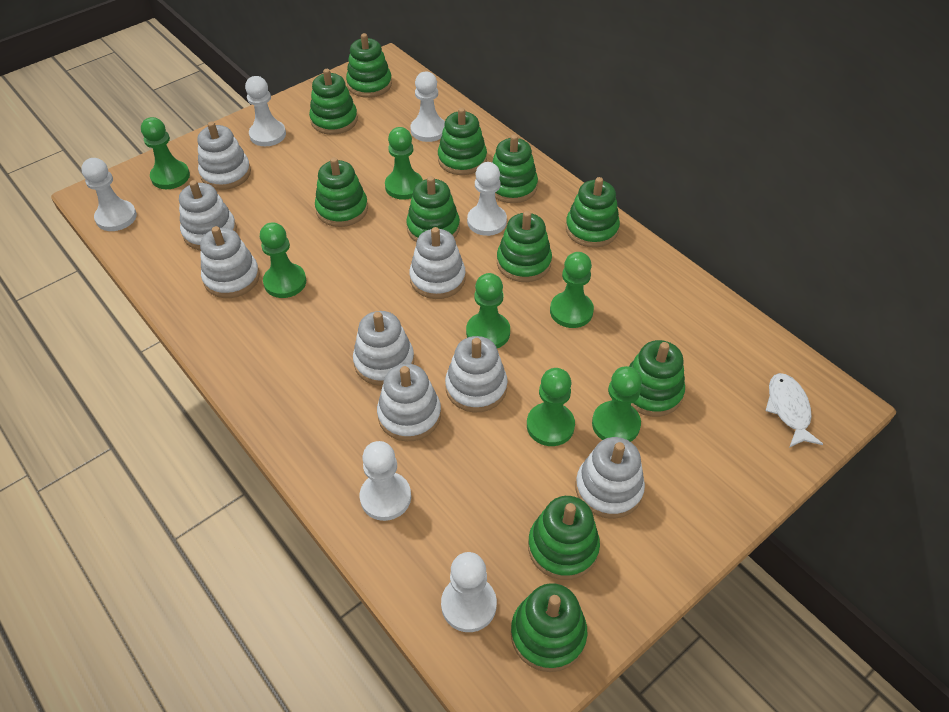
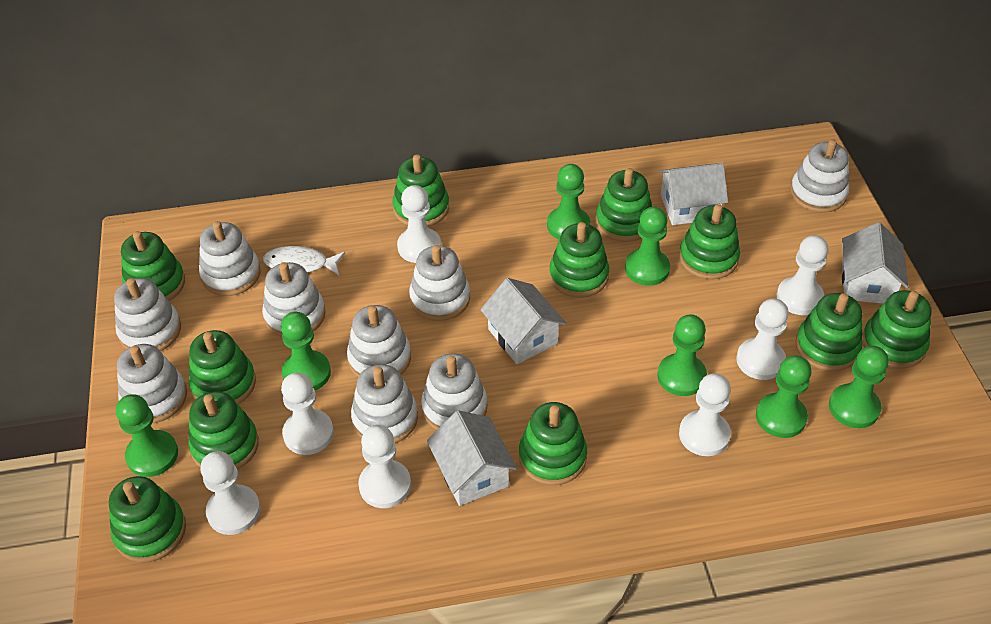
white house: none = 0 -> [427,410,517,506] [480,278,566,364] [659,163,728,225] [842,222,908,304] = 4
white pawn: [81,158,137,231] [245,76,286,146] [360,441,411,521] [411,72,445,142] [441,552,497,632] [467,162,507,236] = 6 -> [200,451,260,535] [281,373,334,455] [358,425,411,508] [397,185,441,263] [679,373,731,456] [736,298,789,380] [777,235,829,315] = 7
white stacking toy: [179,180,237,250] [197,121,251,190] [200,226,260,298] [353,311,414,386] [377,364,441,441] [409,227,466,299] [445,336,508,413] [575,437,645,519] = 8 -> [114,278,181,351] [117,344,187,423] [199,221,261,296] [262,262,326,337] [347,305,411,377] [351,364,418,443] [409,245,470,321] [421,354,487,430] [790,139,849,213] = 9

